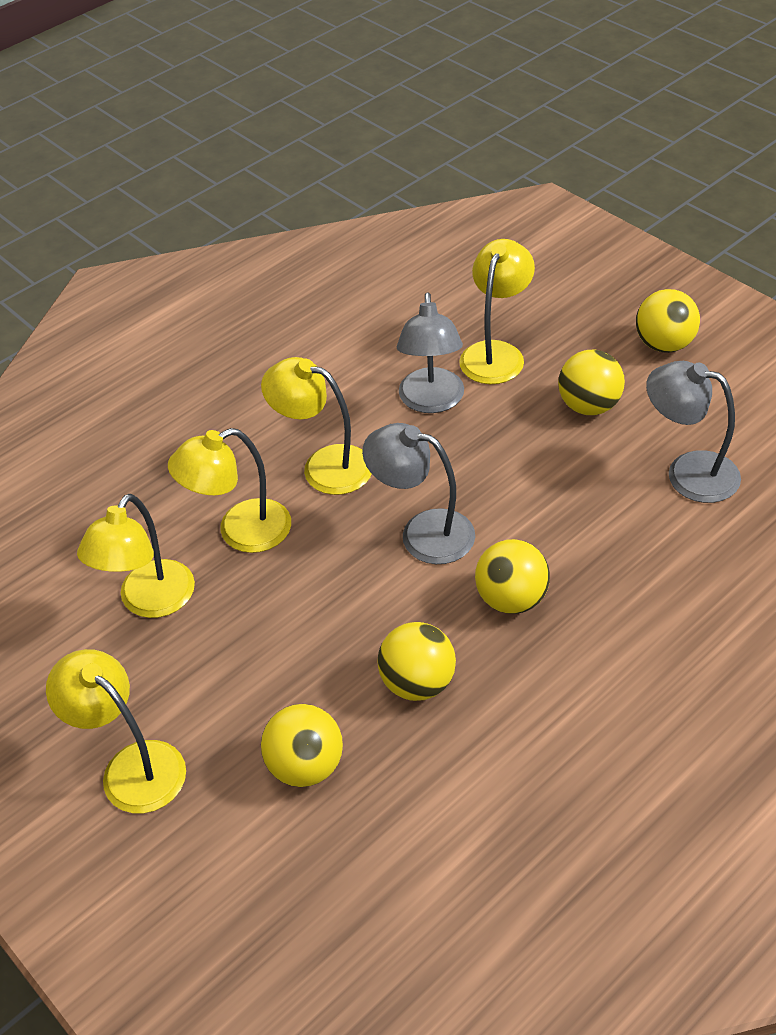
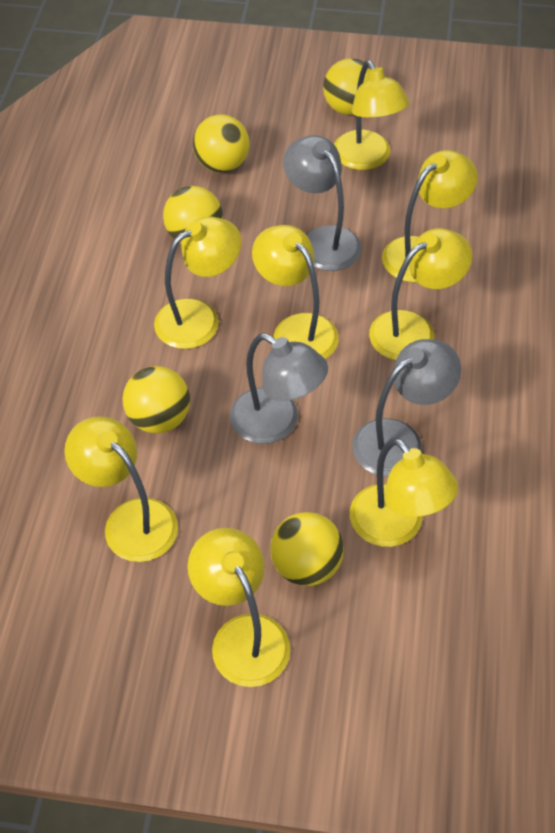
yellow lamp: [46,649,186,813] [77,494,195,618] [168,428,291,553] [261,357,371,495] [459,239,535,384] = 5 -> [64,416,178,562] [154,216,242,349] [187,528,290,687] [252,225,339,359] [334,60,409,170] [350,438,458,547] [369,228,472,360] [382,150,478,282] = 8

